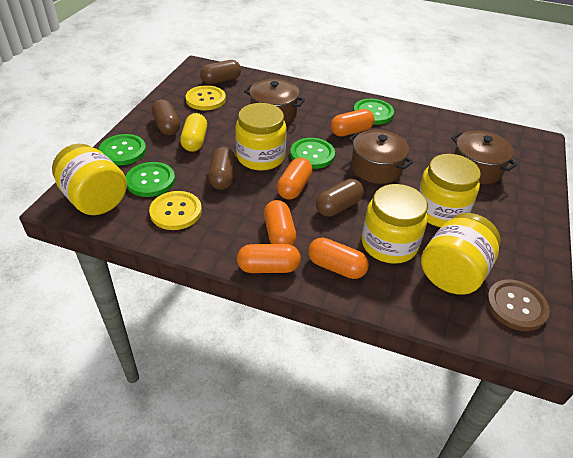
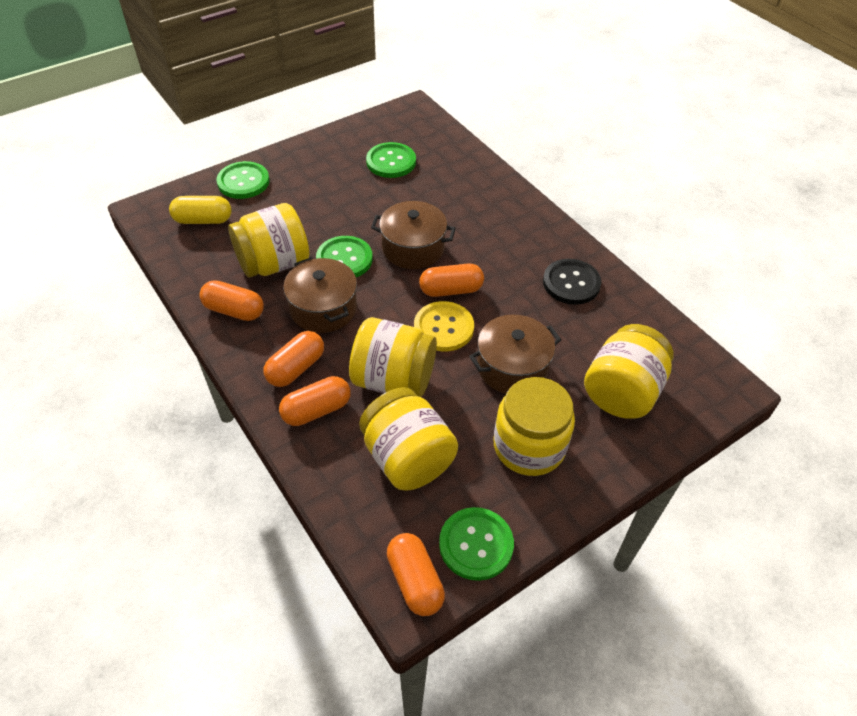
black button: none = 0 -> [543,259,601,305] = 1
brown button: [486,279,550,331] = 1 -> none = 0
brown capsule: [151,99,180,135] [200,60,241,84] [208,147,236,190] [316,179,364,217] = 4 -> none = 0
yellow button: [149,191,202,230] [186,85,226,110] = 2 -> [414,301,474,351] = 1

